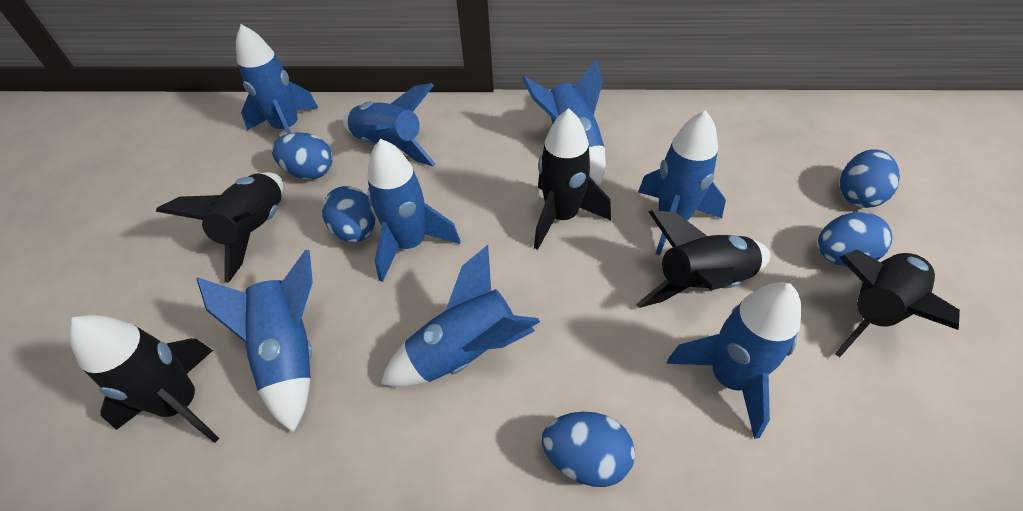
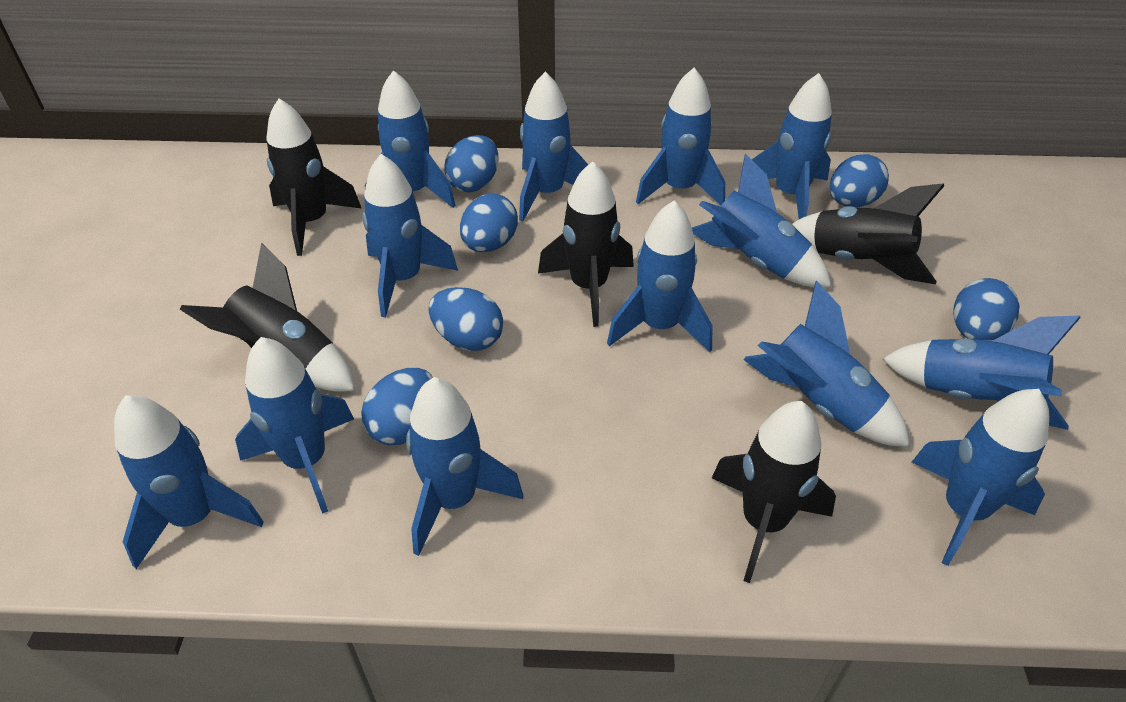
blue egg: [272,132,333,179] [322,186,375,243] [542,412,635,487] [818,212,892,267] [840,149,900,208] = 5 -> [361,367,433,445] [429,287,503,351] [444,135,499,192] [460,194,518,252] [830,154,889,208] [953,278,1020,341] = 6
blue rocket: [197,249,313,433] [236,24,318,134] [343,83,436,166] [367,139,460,282] [381,245,540,387] [522,59,606,186] [638,110,726,256] [667,282,801,439] = 8 -> [114,395,264,569] [235,337,354,514] [362,154,458,318] [365,70,456,208] [406,377,523,556] [519,71,588,221] [607,200,712,352] [636,68,725,205] [692,154,831,288] [743,281,910,447] [751,73,832,219] [883,316,1080,430] [912,389,1049,566] = 13

